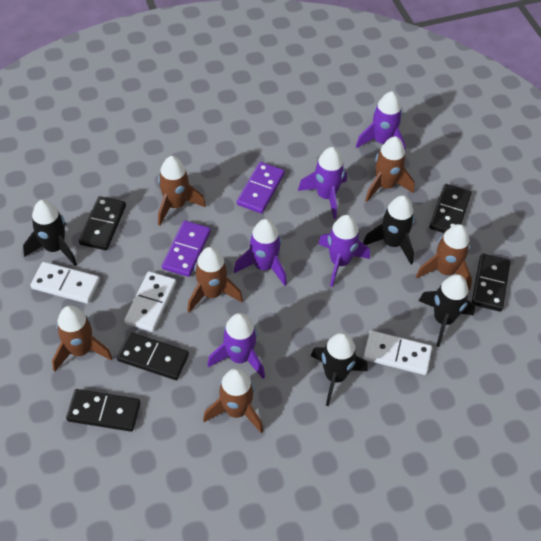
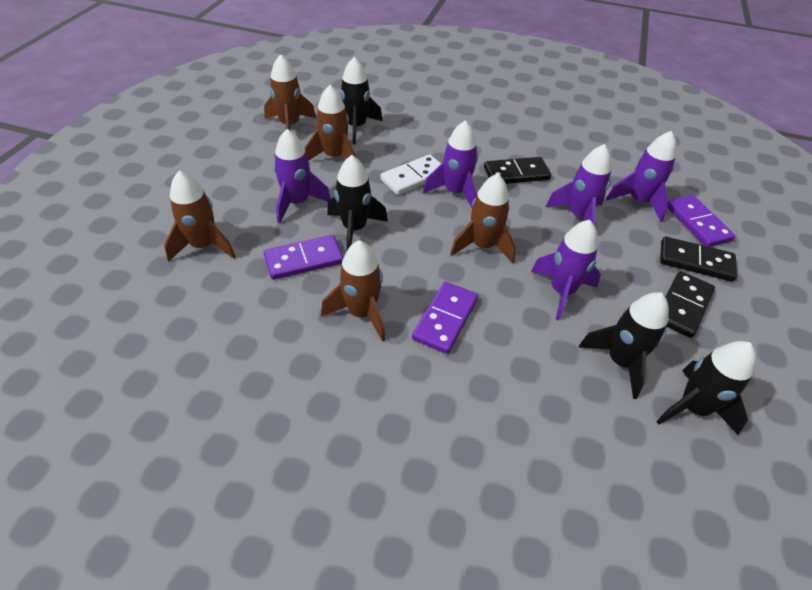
black domino: [66,389,141,432] [79,196,126,250] [117,332,189,380] [429,184,471,233] [472,254,510,312] = 5 -> [484,157,551,184] [660,237,737,282] [665,271,715,338] = 3
brown rocket: [52,305,112,372] [158,156,206,226] [187,247,243,313] [203,368,263,433] [365,136,415,202] [416,224,472,291] = 6 -> [164,171,236,262] [264,54,316,130] [305,85,356,161] [321,240,385,342] [450,173,516,263] = 5
purple domino: [162,220,211,277] [237,162,285,214] = 2 -> [264,235,344,280] [412,282,478,354] [667,195,735,247] = 3
white domino: [30,262,100,304] [124,271,176,332] [363,331,432,375] = 3 -> [380,155,441,195] = 1

